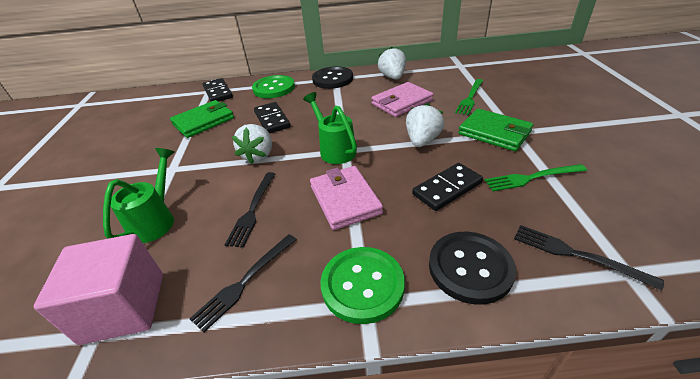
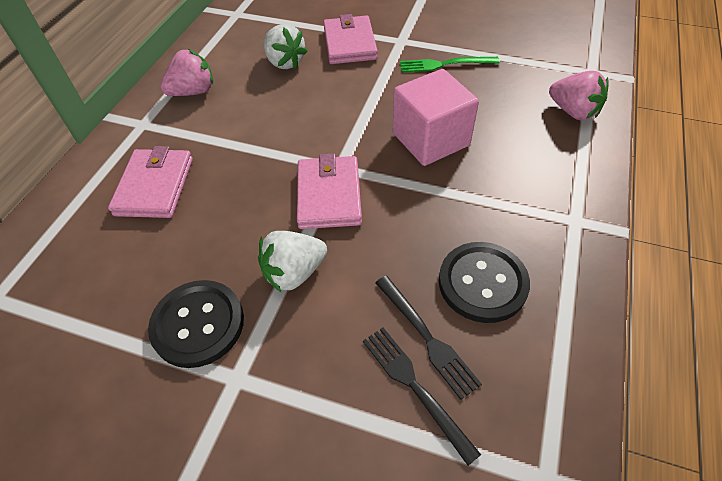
black domino: [203,78,233,102] [254,102,291,133] [412,163,483,211] = 3 -> none = 0
black fork: [189,234,297,332] [225,172,275,248] [514,225,664,290] = 3 -> [363,327,481,466] [375,276,482,400] = 2
green button: [252,75,295,98] [320,247,405,324] = 2 -> none = 0
green fork: [455,79,483,115] [485,164,587,191] = 2 -> [400,57,500,72] = 1
green wallet: [170,100,234,138] [458,109,533,151] = 2 -> none = 0
green watering can: [103,148,174,243] [303,92,357,164] = 2 -> none = 0
pink strawberry: none = 0 -> [160,49,213,96] [549,71,609,120] = 2
pink wallet: [310,166,383,230] [371,82,433,117] = 2 -> [108,146,193,218] [297,154,362,229] [323,14,378,64] = 3
white strawberry: [232,124,272,164] [378,46,406,80] [406,103,444,147] = 3 -> [258,231,327,293] [263,24,308,69] = 2

